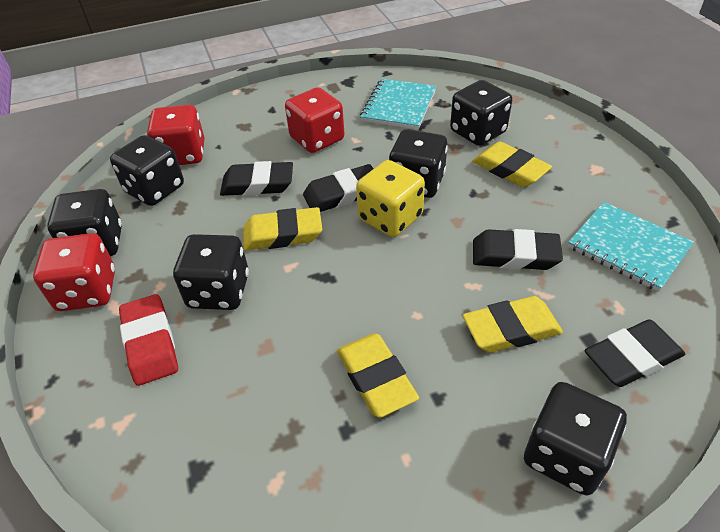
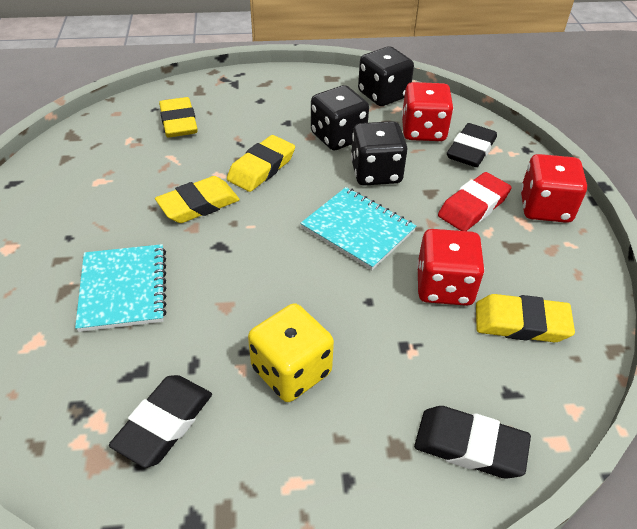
black dice: [47,189,122,256] [110,135,184,206] [173,234,249,310] [389,129,448,198] [450,80,512,146] [524,382,627,496] = 6 -> [311,85,369,151] [351,121,408,186] [358,46,414,106] = 3
black eraser: [220,161,293,196] [303,164,373,212] [473,229,563,270] [585,319,685,387] = 4 -> [109,375,212,468] [414,406,531,479] [447,123,497,167] = 3

